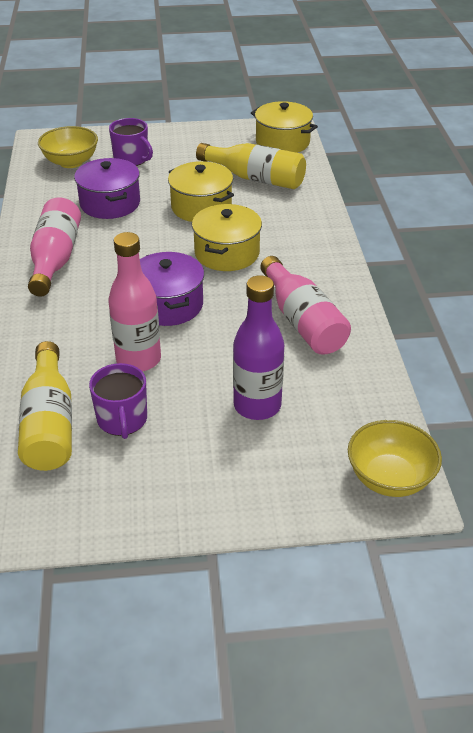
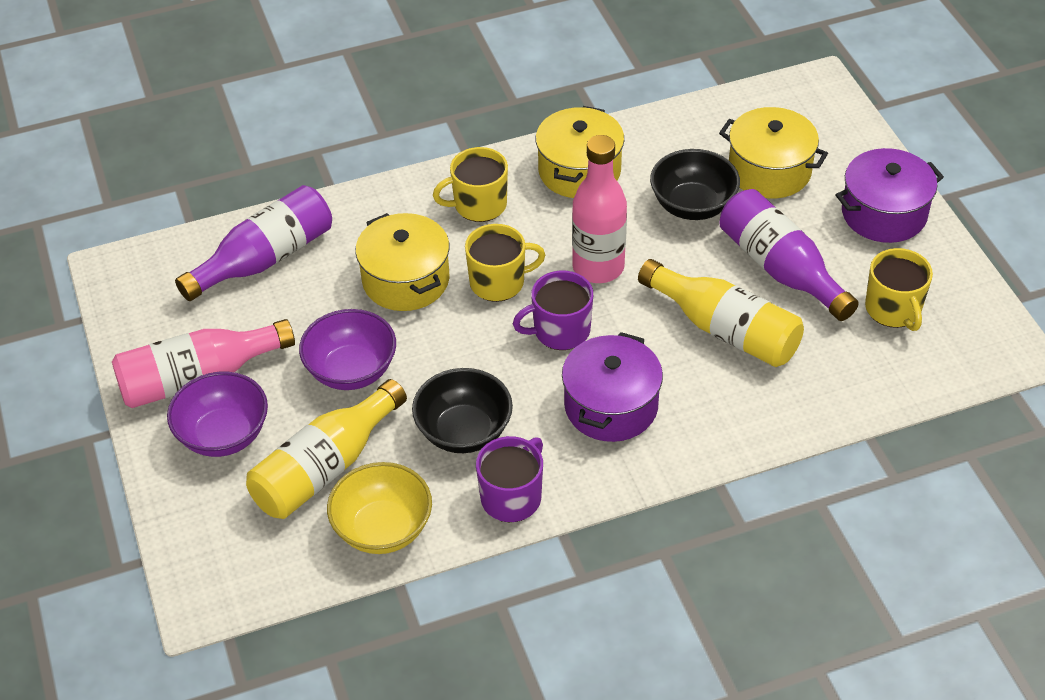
black bowl: none = 0 -> [412,368,513,453] [650,149,740,220] = 2
pink bottle: [28,198,81,297] [109,232,161,372] [260,256,351,355] = 3 -> [112,319,295,408] [572,135,627,283] = 2
purple bottle: [233,275,284,420] = 1 -> [175,185,332,301] [719,189,859,321] = 2
purple bowl: none = 0 -> [167,371,268,457] [299,309,396,390] = 2
yellow bowl: [38,126,98,168] [348,420,442,497] = 2 -> [327,462,432,554] = 1
yellow mug: none = 0 -> [433,147,508,222] [465,224,545,302] [865,248,933,331] = 3

